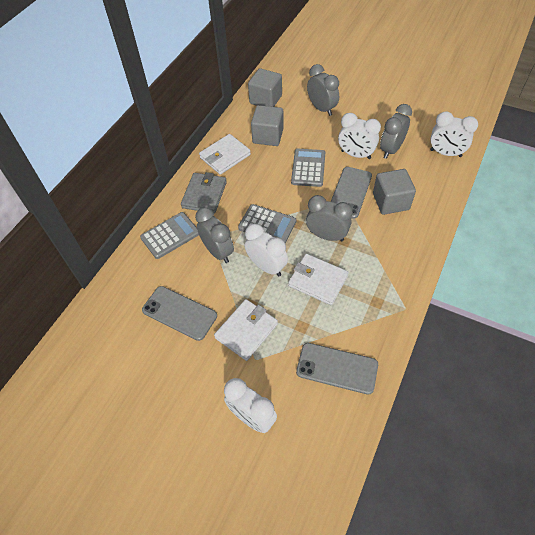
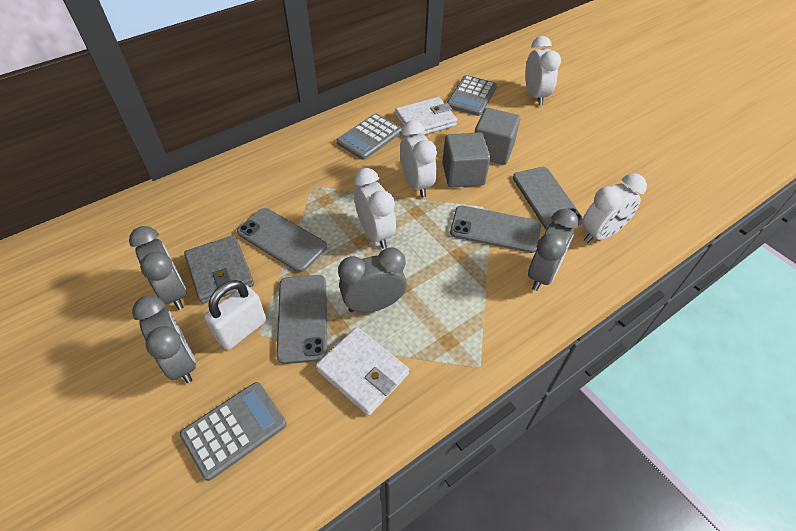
grey cube: [248,68,282,107] [251,105,284,146] [373,169,416,215] = 3 -> [442,132,491,188] [475,108,520,165] = 2
grey phone: [142,286,217,341] [296,343,378,395] [331,167,372,219] = 3 -> [237,208,327,272] [276,275,328,364] [450,206,541,253] [513,167,583,229] = 4
white padlock: none = 0 -> [204,280,266,350] = 1
white wallet: [199,134,251,175] [214,299,278,361] [288,254,349,305] = 3 -> [316,327,409,416] [395,97,457,135] = 2

